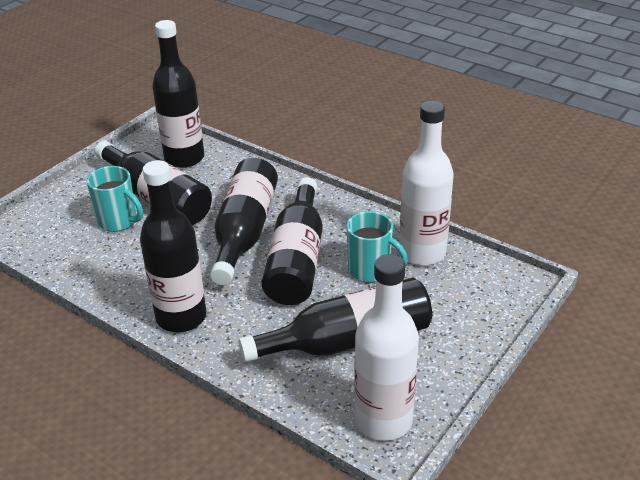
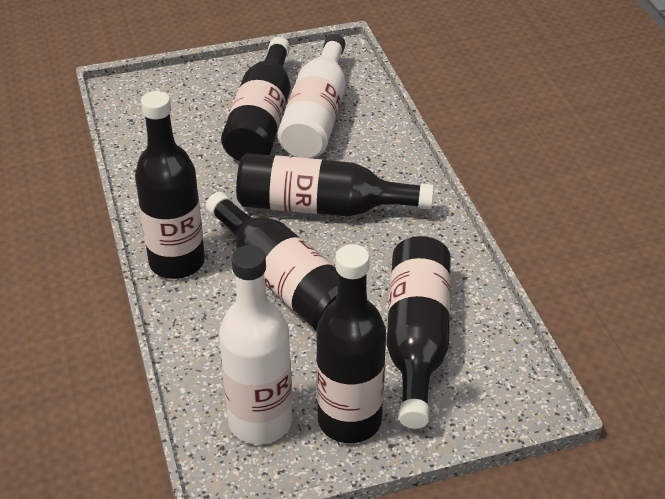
turquoise mug: [87,166,143,232] [346,211,408,283] = 2 -> none = 0

